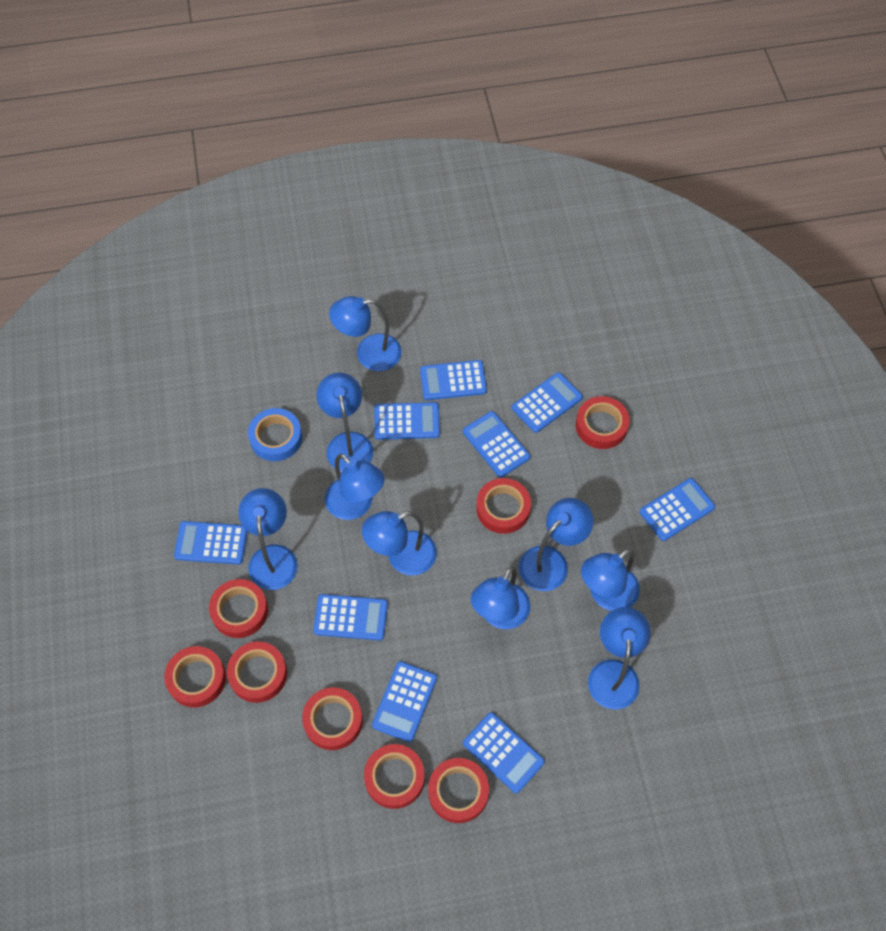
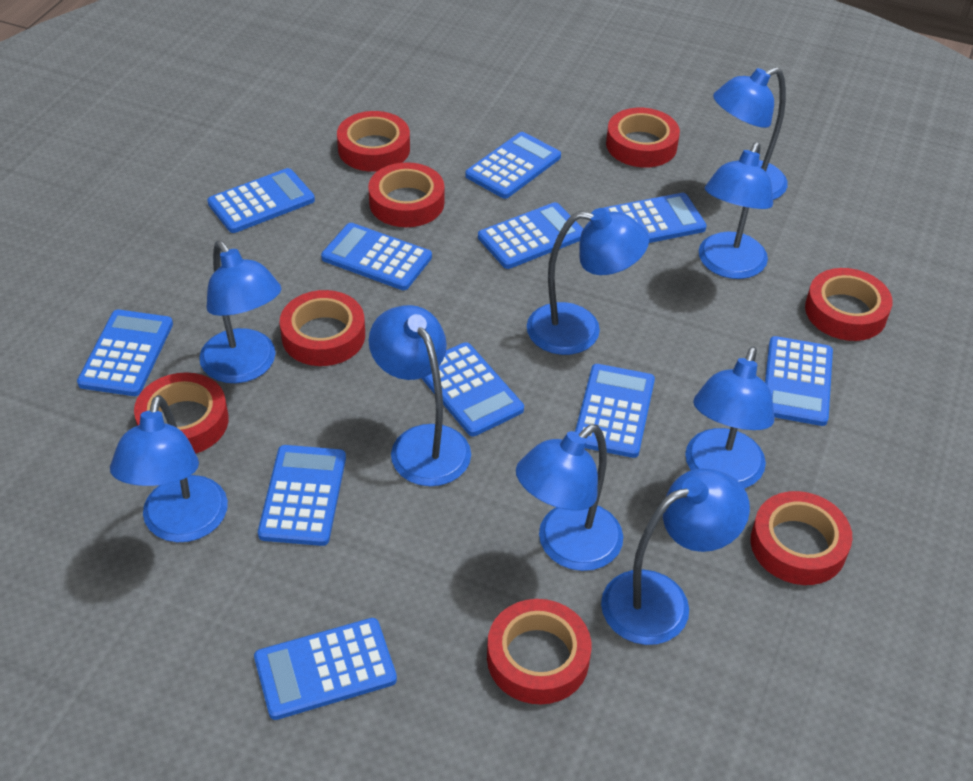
blue calculator: [174,521,248,564] [313,594,388,641] [372,661,437,743] [374,402,440,440] [420,360,487,400] [463,411,531,478] [463,712,545,794] [512,372,583,433] [640,478,715,541] = 9 -> [77,310,173,396] [207,168,315,233] [254,618,397,720] [258,445,346,546] [321,223,432,290] [421,342,524,436] [465,132,561,199] [478,202,583,269] [575,364,655,458] [604,193,707,243] [765,336,833,426] = 11
blue tape: [248,408,302,461] = 1 -> none = 0

